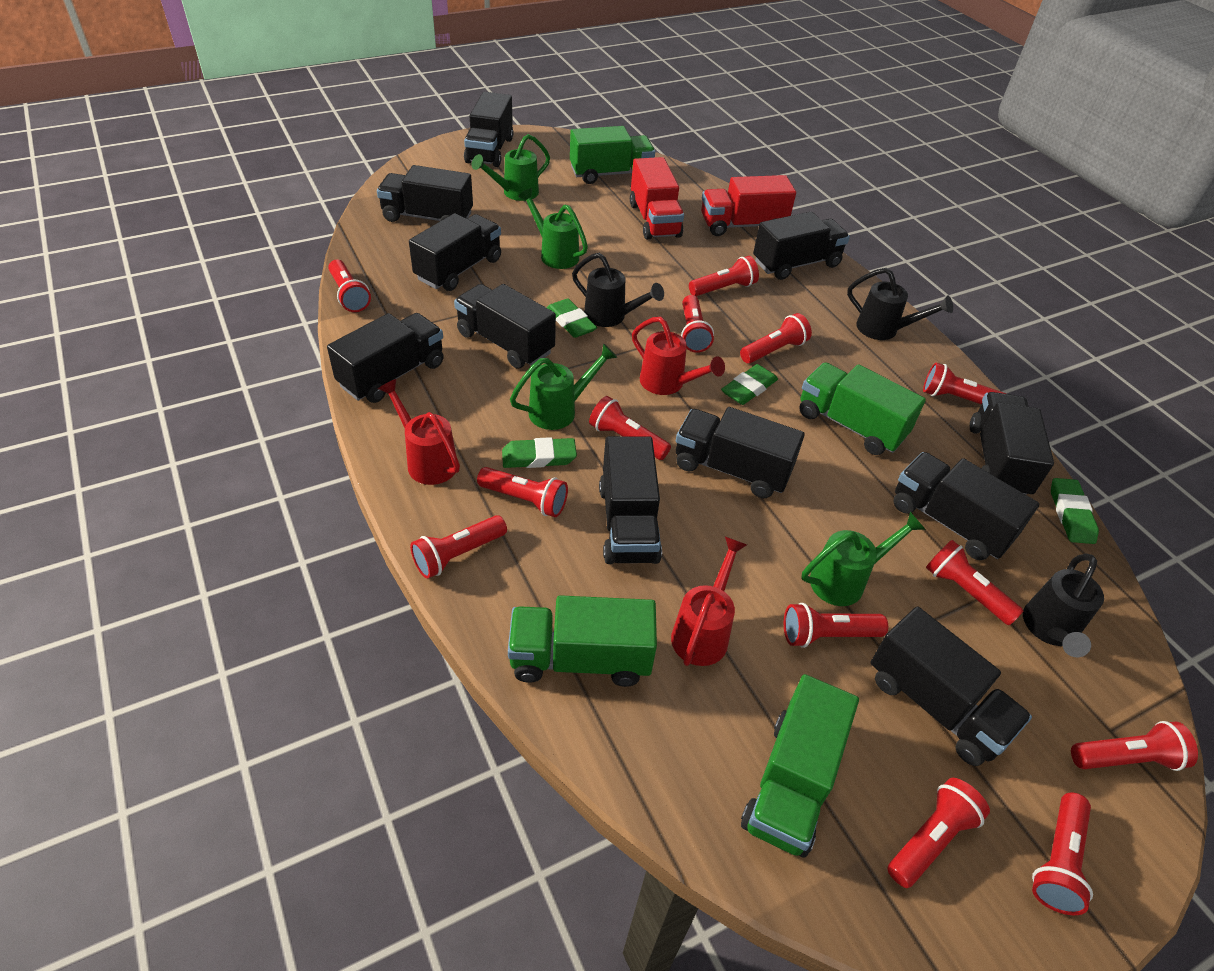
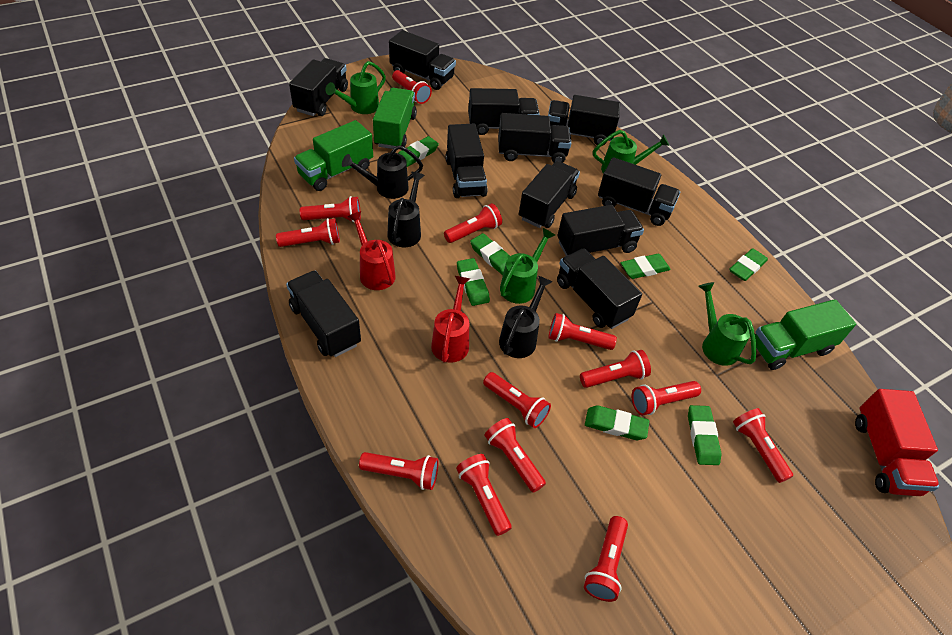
green eraser: [502,437,577,468] [547,299,597,338] [721,364,778,405] [1051,478,1099,544] = 4 -> [398,136,439,167] [457,258,490,306] [470,233,510,275] [585,405,649,440] [621,254,671,279] [688,405,722,465] [729,248,768,281] = 7
green truck: [508,595,657,687] [570,126,655,184] [741,674,859,858] [799,362,926,455] = 4 -> [294,120,373,191] [373,88,417,149] [750,299,856,370] = 3
red truck: [630,157,684,240] [701,175,796,236] = 2 -> [855,389,939,496] = 1
red watering can: [378,379,460,485] [632,317,725,395] [671,537,747,666] = 3 -> [347,211,396,290] [431,276,470,363] = 2

